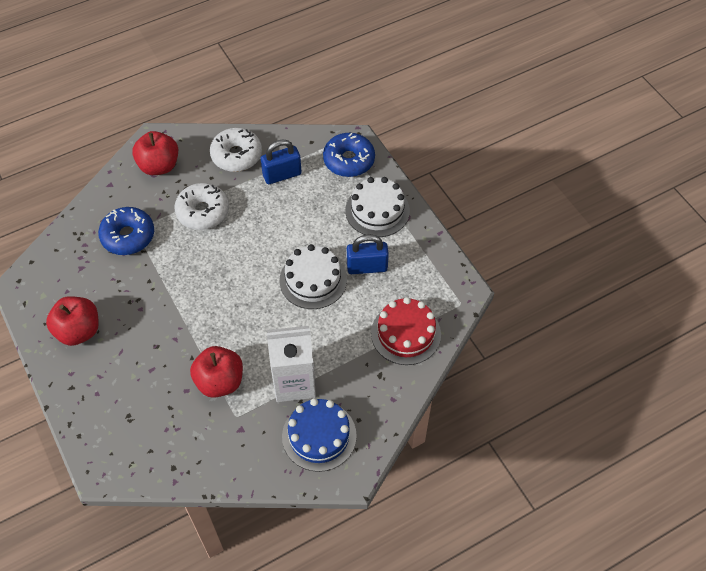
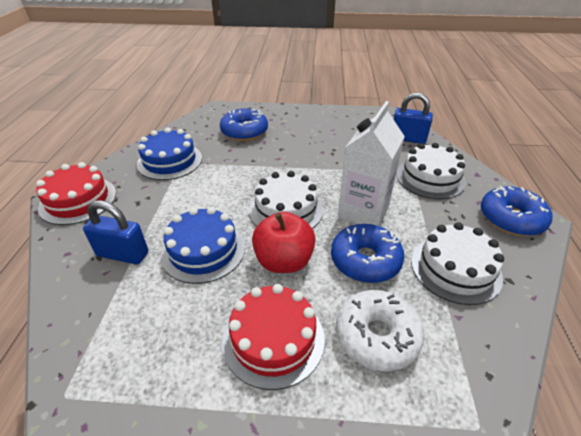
blue cake: [282,398,357,472] = 1 -> [137,128,202,180] [161,207,245,284] = 2
blue donut: [98,207,154,255] [323,133,375,177] = 2 -> [220,109,268,141] [331,224,404,283] [481,186,552,236] = 3
red apple: [46,296,99,346] [132,131,178,175] [190,346,243,398] = 3 -> [252,212,316,273] = 1
red cake: [371,297,441,365] = 1 -> [36,162,116,225] [222,284,325,390] = 2
white cake: [279,244,347,309] [345,177,410,237] = 2 -> [249,171,323,229] [396,143,466,199] [411,222,504,305] = 3
white donut: [174,183,229,230] [210,128,262,172] = 2 -> [336,290,424,372] = 1

